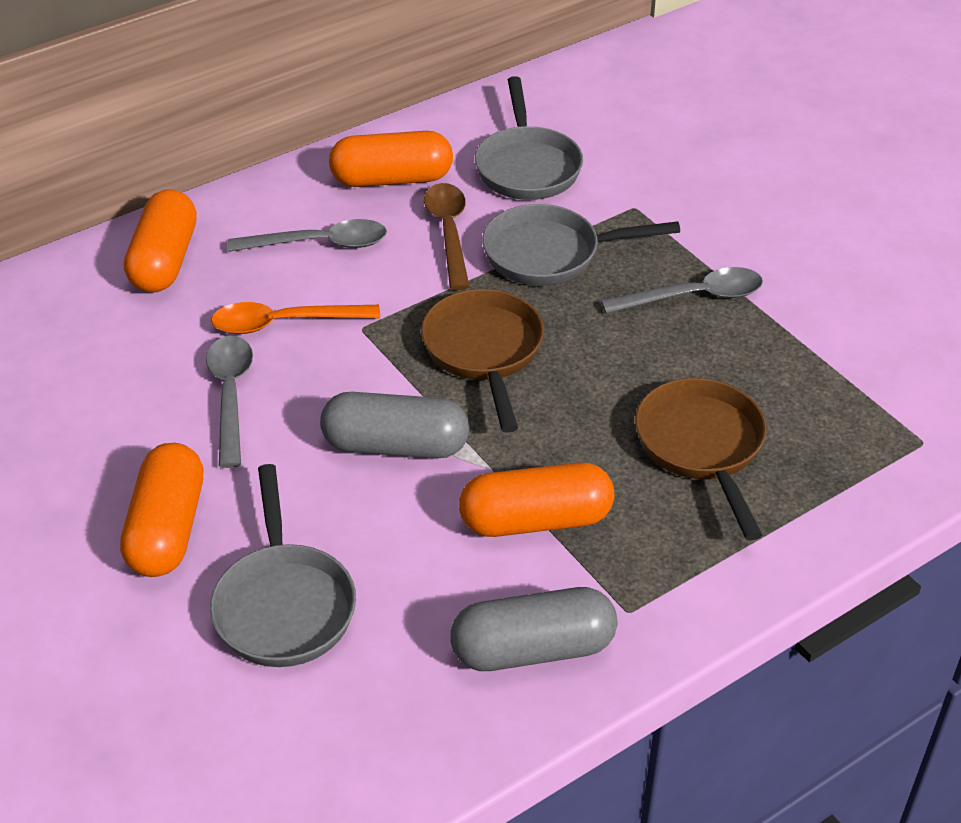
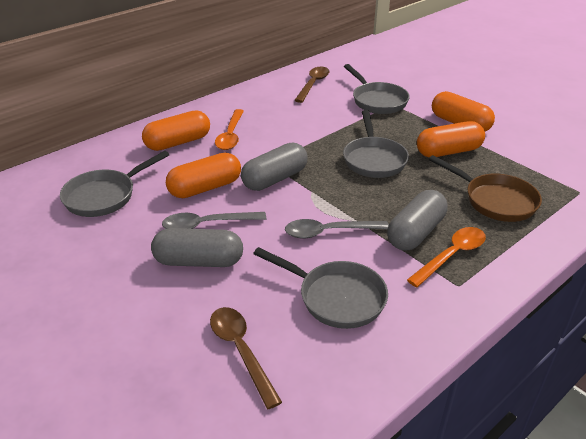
brown pan: [421,289,544,433] [635,378,767,540] = 2 -> [429,155,542,222] = 1
brown spoon: [424,183,470,290] = 1 -> [210,307,282,409] [294,67,329,103] = 2
grey capsule: [320,392,469,459] [450,587,618,671] = 2 -> [151,228,243,267] [241,143,308,191] [387,190,448,251] = 3
grey pan: [210,464,356,667] [475,76,583,200] [482,204,680,286] = 3 -> [60,151,169,217] [253,247,388,329] [343,110,409,178] [344,64,410,114] = 4
grey spoon: [206,336,253,468] [228,219,387,252] [601,267,763,314] = 3 -> [162,212,266,229] [285,219,389,238] = 2
orange spoon: [211,302,380,334] = 1 -> [215,109,244,150] [407,227,486,287] = 2

